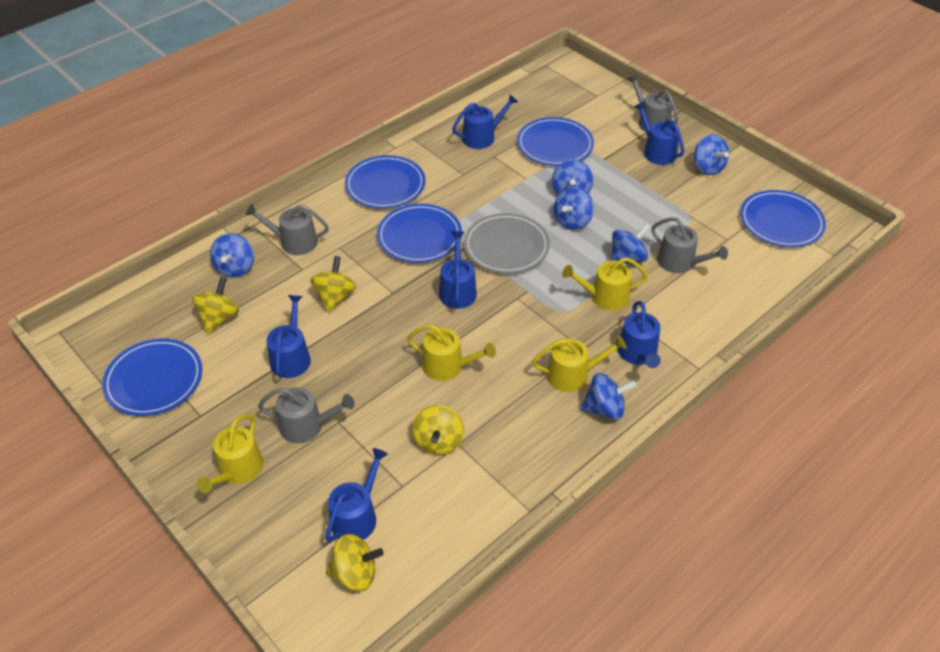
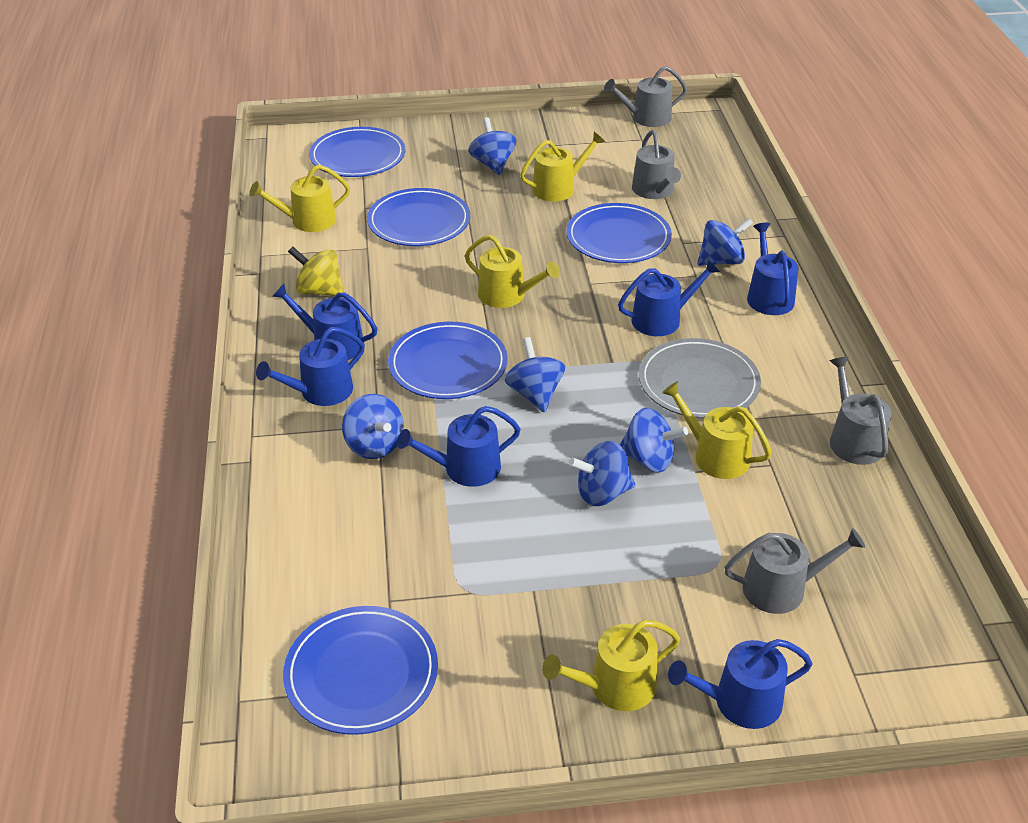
yellow spinning top: [192,277,239,334] [310,256,356,313] [326,534,384,592] [412,405,464,455] = 4 -> [288,246,344,296] = 1
yellow watering can: [197,414,263,493] [407,324,496,381] [532,336,627,392] [562,257,648,311] = 4 -> [249,165,350,232] [465,235,560,308] [520,132,605,202] [542,620,680,711] [662,381,772,479] = 5

